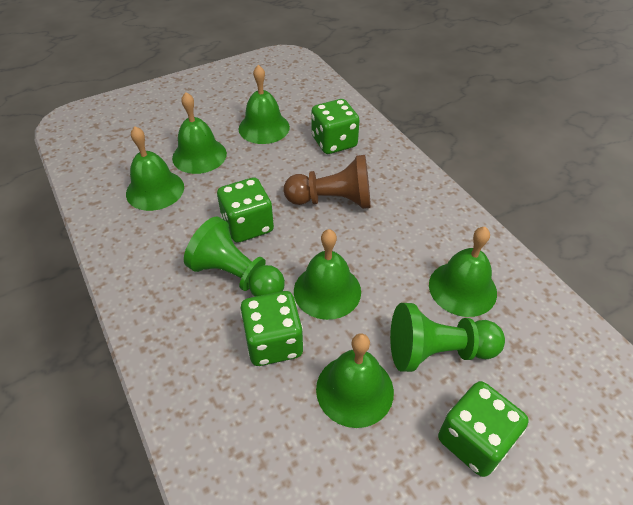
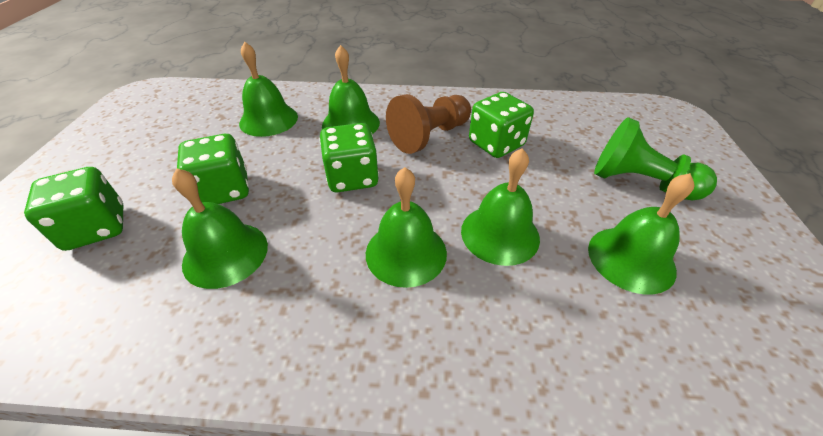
green pawn: [184,216,285,297] [390,303,505,372] = 2 -> [594,117,717,201] = 1

